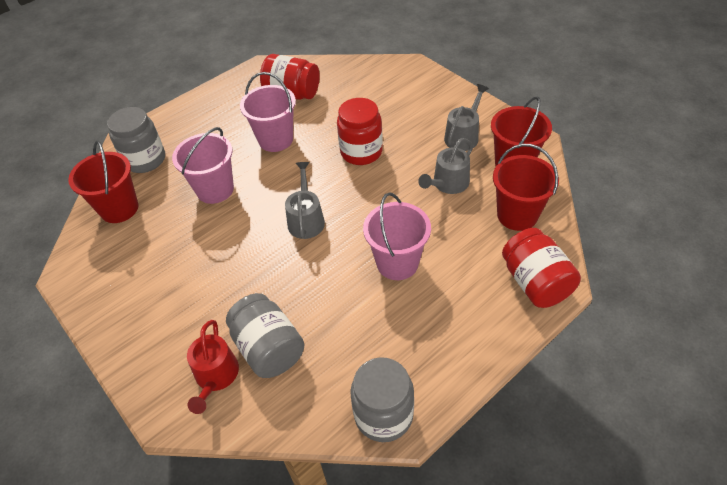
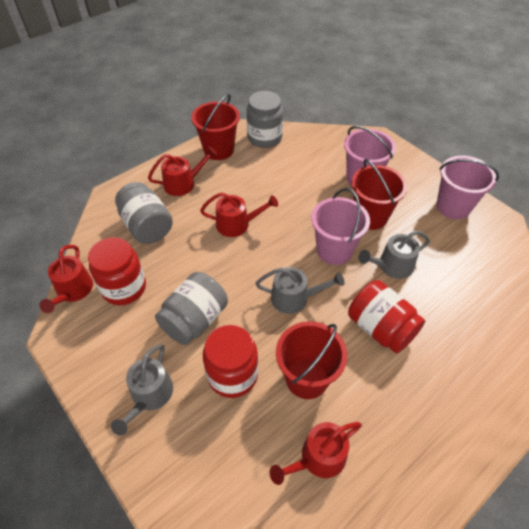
red watering can: [187,320,239,414] = 1 -> [39,245,93,313] [148,146,217,196] [200,193,278,237] [270,422,362,485] = 4

